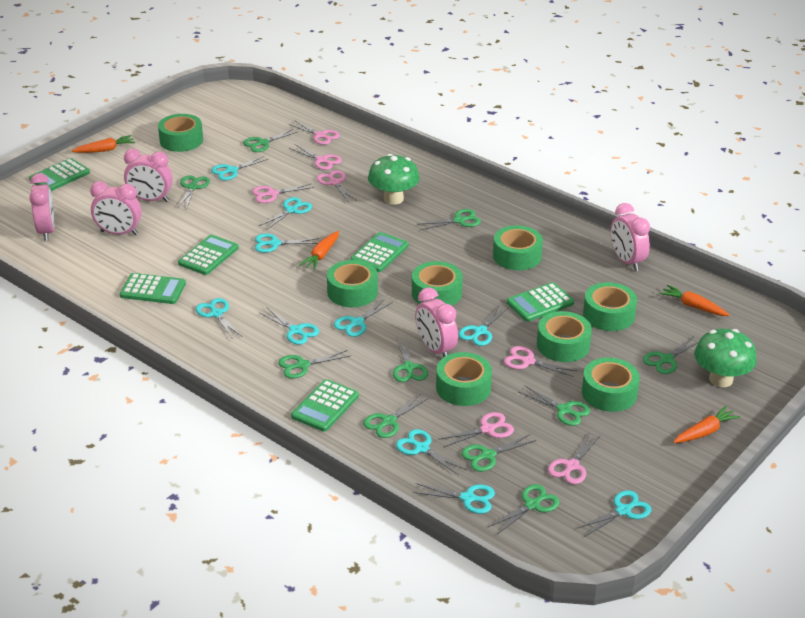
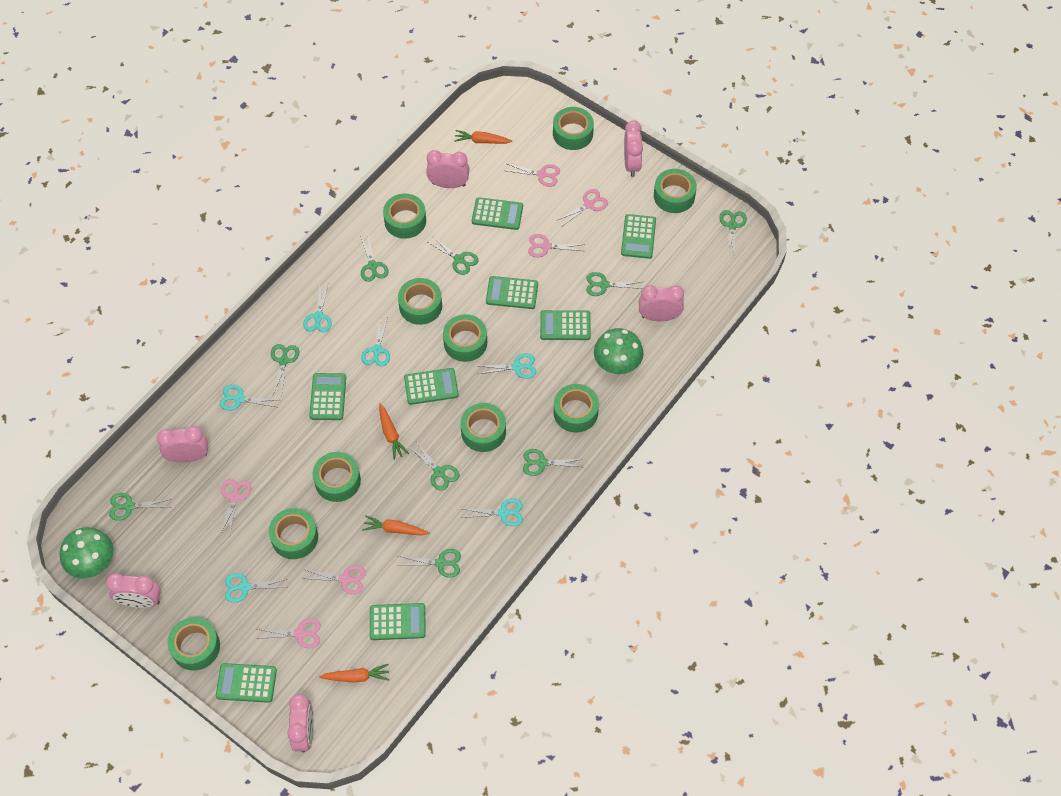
green calculator: [29,158,90,191] [120,273,186,304] [178,235,239,275] [291,379,359,432] [351,232,409,272] [507,282,574,322] = 6 -> [216,663,277,703] [309,373,346,420] [370,603,426,640] [404,368,459,405] [472,197,523,230] [486,276,538,309] [540,310,591,340] [621,214,656,259] = 8
green scissors: [177,175,210,209] [243,129,297,152] [278,350,350,378] [363,394,429,438] [393,337,428,382] [417,209,481,230] [461,434,537,472] [488,484,559,534] [519,385,590,426] [643,336,698,374] = 10 -> [109,493,171,521] [271,344,299,394] [360,234,389,282] [399,549,461,578] [409,443,459,491] [427,236,479,275] [523,449,583,476] [586,272,643,296] [719,210,747,258] = 9
green tape: [158,114,203,152] [327,260,378,307] [412,261,463,306] [436,352,492,406] [493,225,543,270] [537,311,592,362] [582,358,640,412] [583,282,637,331] = 8 -> [167,617,220,671] [269,508,318,559] [312,452,361,502] [383,194,426,239] [398,278,442,325] [443,314,487,362] [460,403,506,452] [553,107,594,150] [554,384,599,433] [654,169,697,213] = 10
pink clock: [29,173,55,241] [90,181,141,235] [124,149,173,202] [415,288,458,357] [611,203,650,271] = 5 -> [106,573,161,608] [157,426,208,463] [287,694,313,752] [426,150,469,188] [624,120,643,177] [639,285,684,321] = 6
pink scissors: [252,183,314,203] [289,120,340,145] [289,144,342,170] [317,170,357,203] [438,412,514,448] [504,346,576,377] [548,433,601,484] = 7 -> [221,479,251,534] [256,618,321,649] [301,565,366,595] [507,164,560,187] [528,234,585,258] [558,189,608,226] = 6
turquoise scissors: [196,298,242,339] [211,156,268,180] [255,234,319,253] [259,197,312,230] [259,308,319,345] [334,299,393,337] [396,429,466,475] [413,483,495,514] [458,305,509,346] [578,490,651,537] = 10 -> [220,385,279,411] [225,573,289,602] [303,284,332,332] [361,316,390,366] [462,498,523,526] [479,353,536,379] = 6

